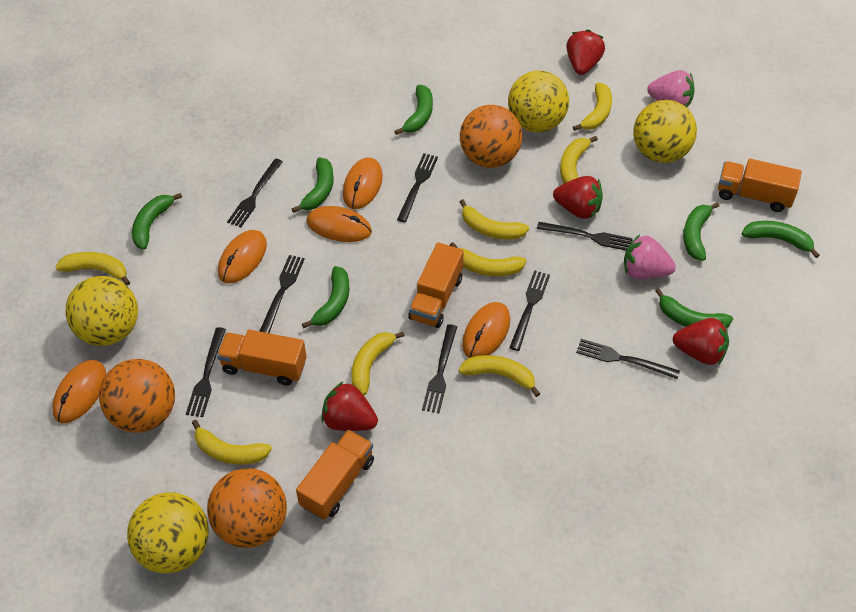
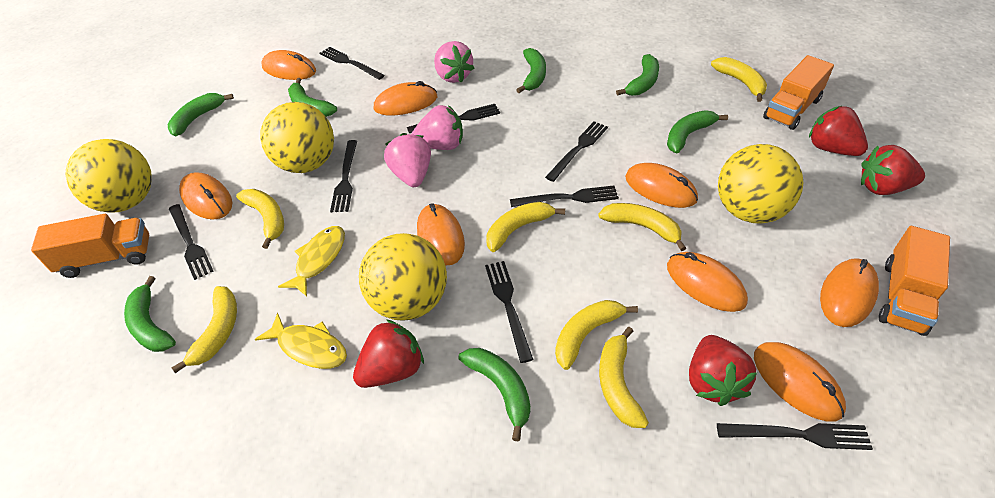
orange ball: [99,359,175,433] [207,468,287,548] [460,105,522,168] = 3 -> none = 0
orange mouse: [52,360,106,423] [218,230,267,284] [307,206,372,242] [343,157,383,209] [462,302,510,358] = 5 -> [179,172,232,220] [261,50,316,80] [374,81,437,115] [417,203,465,265] [625,163,698,208] [667,252,748,312] [754,342,846,422] [820,258,879,327] = 8
orange truck: [217,330,306,386] [296,430,374,520] [408,242,464,328] [718,159,802,212] = 4 -> [31,214,149,278] [763,55,834,130] [879,226,950,336] = 3
pink strawberry: [624,235,676,279] [647,70,695,107] = 2 -> [384,133,431,187] [412,105,463,150] [434,41,474,83] = 3
yellow banana: [56,252,130,286] [192,419,272,464] [351,332,405,395] [450,242,527,276] [459,355,540,397] [460,199,529,239] [560,136,598,183] [573,83,612,131] = 8 -> [171,286,237,373] [236,189,284,249] [487,202,565,252] [555,300,638,370] [598,203,686,251] [599,327,649,428] [711,57,767,102] = 7
yellow fish: none = 0 -> [255,313,347,369] [278,226,345,296] = 2

